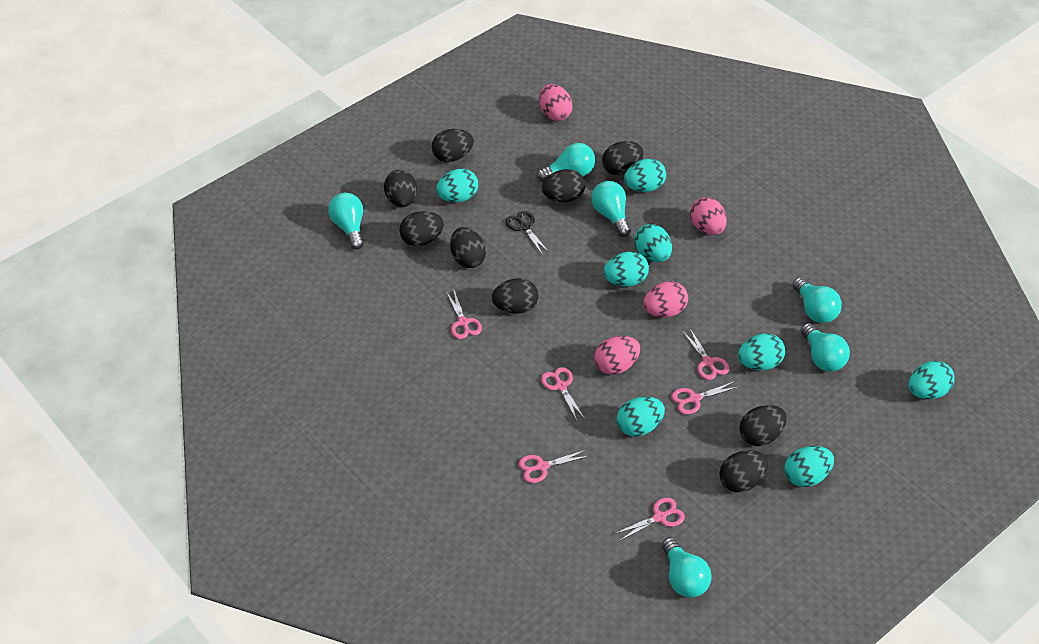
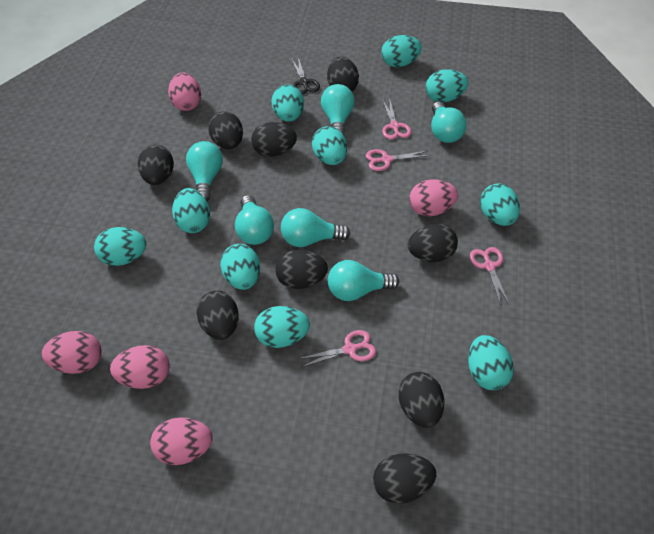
pink egg: [539,84,573,121] [594,336,640,375] [643,281,688,318] [690,197,727,235] = 4 -> [42,331,101,374] [110,345,170,389] [150,417,213,465] [168,72,201,111] [409,179,458,216] = 5
pink scissors: [446,291,482,339] [518,450,589,483] [541,367,585,420] [614,498,685,541] [671,381,738,415] [682,329,729,380] = 6 -> [298,330,376,367] [366,149,430,171] [382,98,411,140] [470,247,509,305] = 4
turquoise egg: [436,168,478,202] [603,251,649,287] [617,397,665,437] [624,159,666,192] [635,224,672,262] [738,333,785,370] [785,446,834,487] [909,361,955,399] = 8 -> [94,227,146,266] [172,188,210,233] [220,244,260,290] [254,306,310,348] [271,84,304,122] [312,126,347,165] [381,35,422,67] [426,69,468,102] [468,335,514,390] [480,183,520,226] = 10

